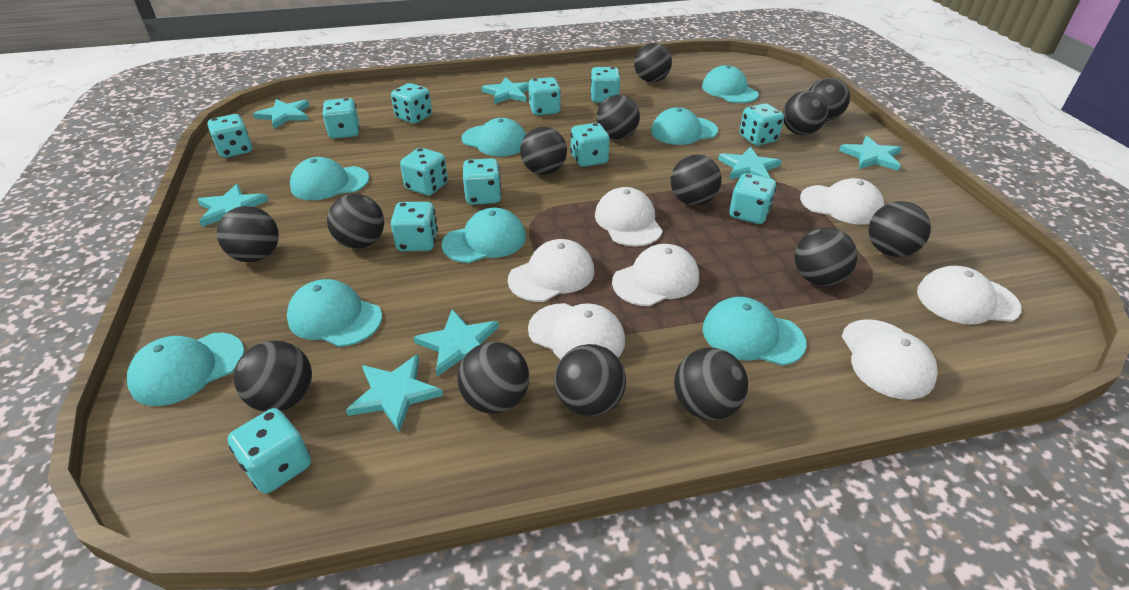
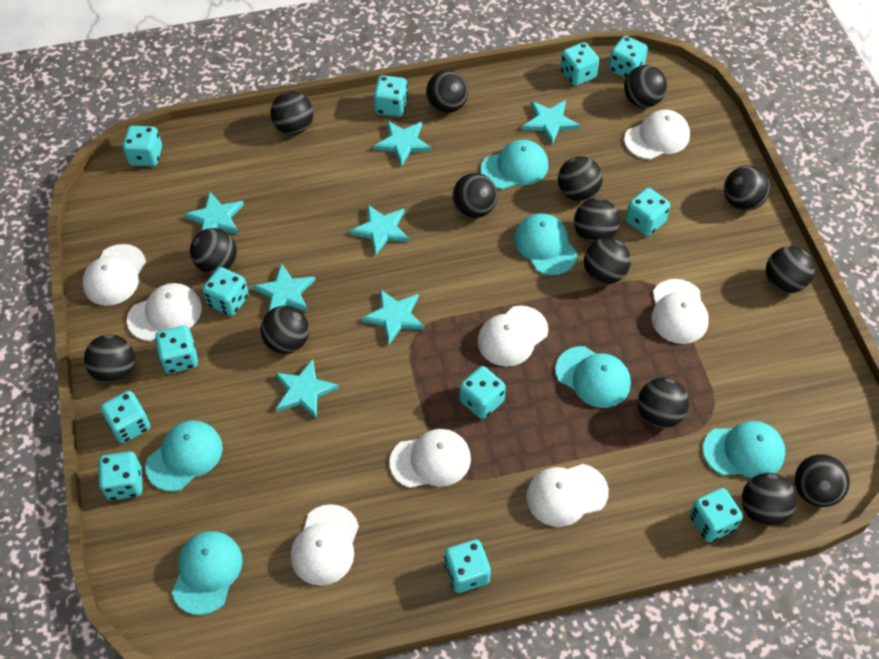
black ball: [217,206,279,262] [234,341,312,412] [327,194,384,249] [458,342,529,414] [520,127,567,175] [554,344,626,417] [596,95,640,140] [634,43,672,83] [671,155,722,206] [674,348,748,420] [783,91,828,135] [795,227,857,286] [809,78,850,121] [869,201,931,257] = 14 -> [84,334,135,384] [190,228,237,274] [260,305,309,354] [271,91,313,135] [426,70,468,113] [453,173,497,218] [558,156,603,201] [574,198,620,243] [584,238,631,284] [624,65,667,108] [638,378,689,428] [724,166,770,211] [742,473,797,526] [766,246,815,293] [795,454,850,507] = 15
turquoise cap: [127,333,245,406] [287,279,382,347] [290,157,369,200] [442,208,526,263] [462,118,526,156] [651,107,718,145] [702,65,759,103] [702,297,807,366] = 8 -> [145,420,223,491] [172,531,243,615] [481,140,549,190] [514,213,577,275] [555,346,631,408] [703,421,785,478] = 6
white cap: [508,239,594,302] [528,303,625,360] [595,187,663,247] [612,244,699,306] [800,178,884,225] [841,319,938,400] [917,266,1022,324] = 7 -> [82,244,146,306] [127,283,202,341] [291,504,359,586] [389,429,471,488] [478,305,548,367] [526,464,609,527] [624,110,690,160] [652,279,709,344] = 8

